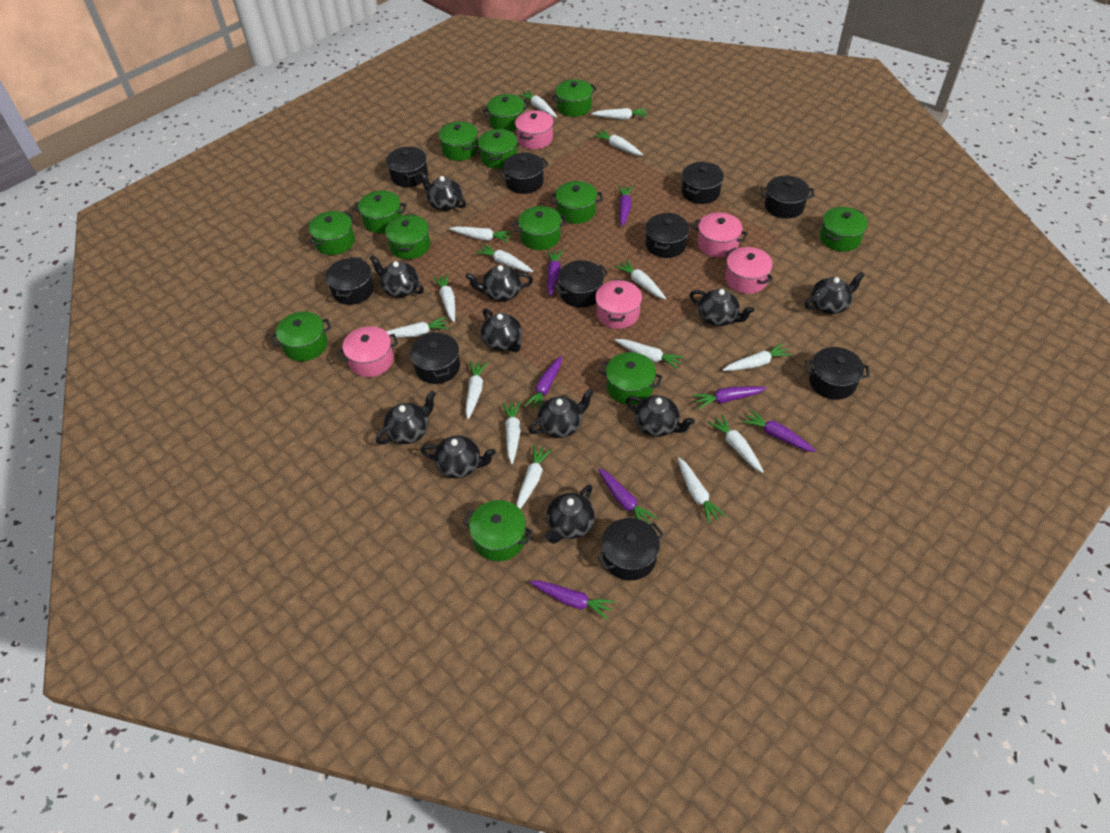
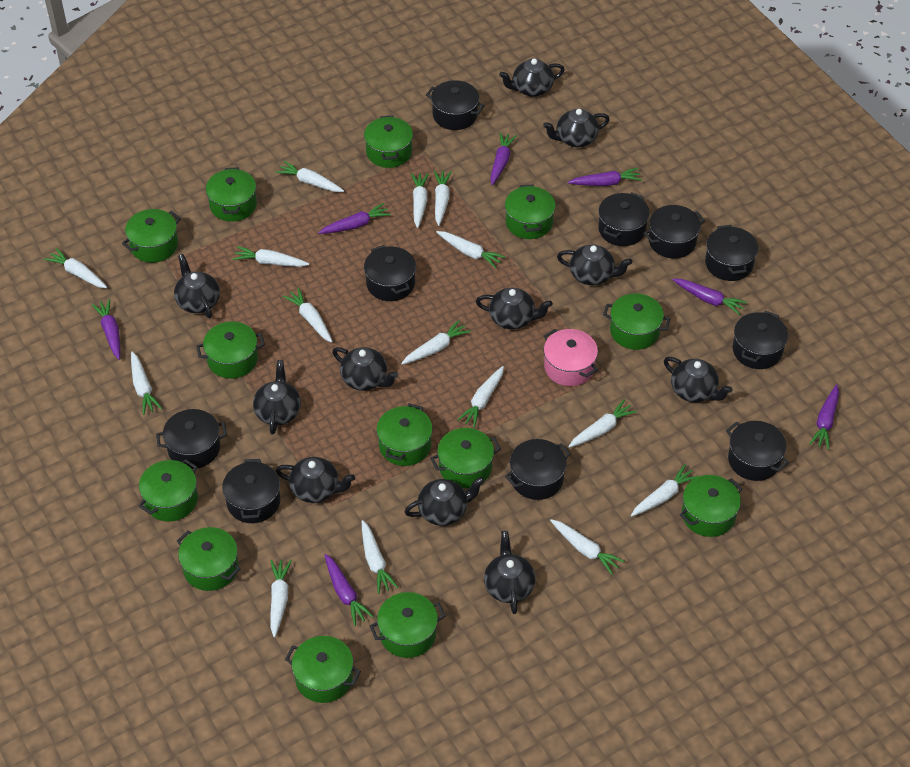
pink pot: [337,326,398,377] [515,110,554,149] [595,279,642,329] [692,212,748,257] [725,247,773,294] = 5 -> [544,329,598,386] = 1

